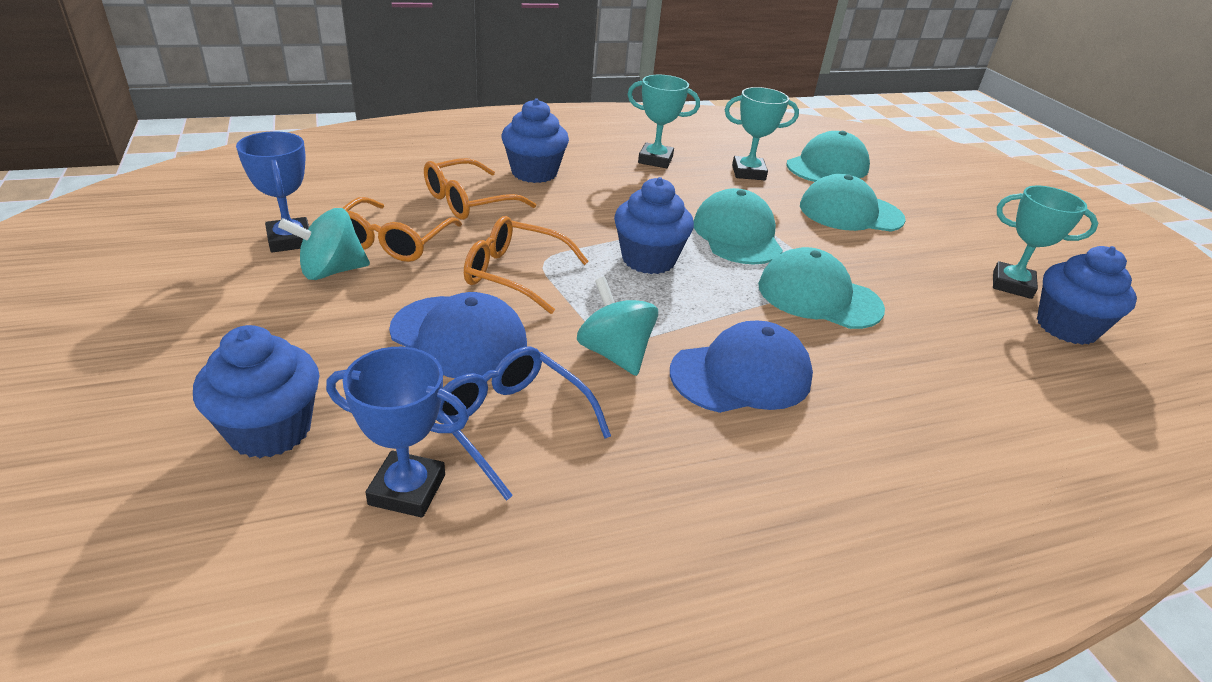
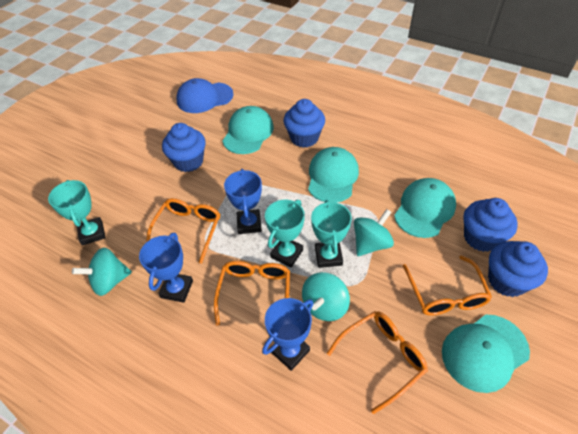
blue cap: [389,292,527,378] [670,321,813,413] = 2 -> [176,78,234,113] = 1
blue glasses: [436,346,611,501] = 1 -> none = 0
blue trophy: [236,131,309,252] [326,347,469,518] = 2 -> [139,233,193,303] [224,169,262,234] [262,298,313,371] = 3
orange glasses: [343,197,462,262] [424,158,536,220] [464,216,589,314] = 3 -> [147,198,220,264] [214,261,290,326] [327,311,428,414] [403,256,492,316] = 4
turquoise spinning top: [278,208,370,280] [577,277,658,376] = 2 -> [72,247,132,296] [302,272,350,321] [354,209,394,256] = 3

